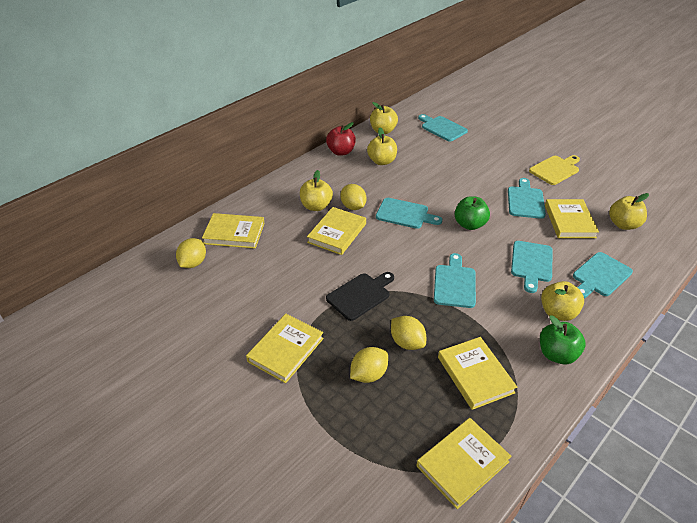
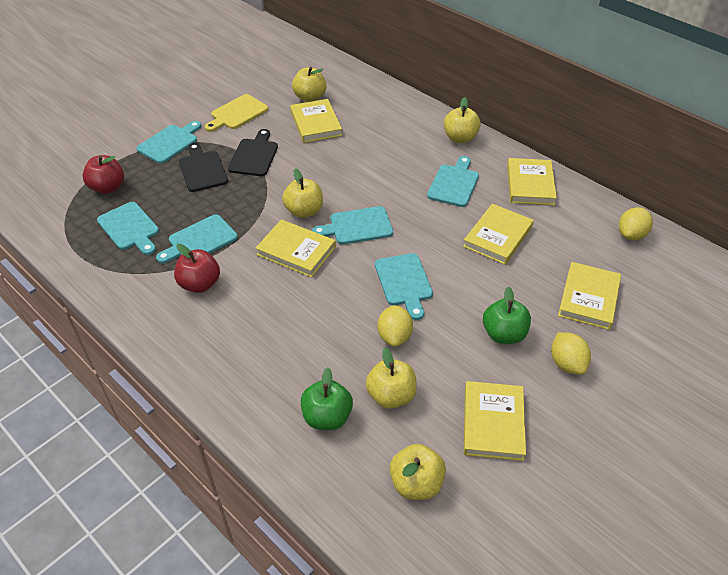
black cutting board: [326,272,394,321] = 1 -> [179,143,228,192] [228,129,278,176] = 2
red apple: [326,122,356,156] = 1 -> [83,155,124,194] [174,244,220,293] = 2
yellow lemon: [176,238,206,268] [340,184,367,210] [350,347,388,383] [391,316,426,350] = 4 -> [377,305,413,347] [551,332,591,375] [619,207,653,241] = 3

